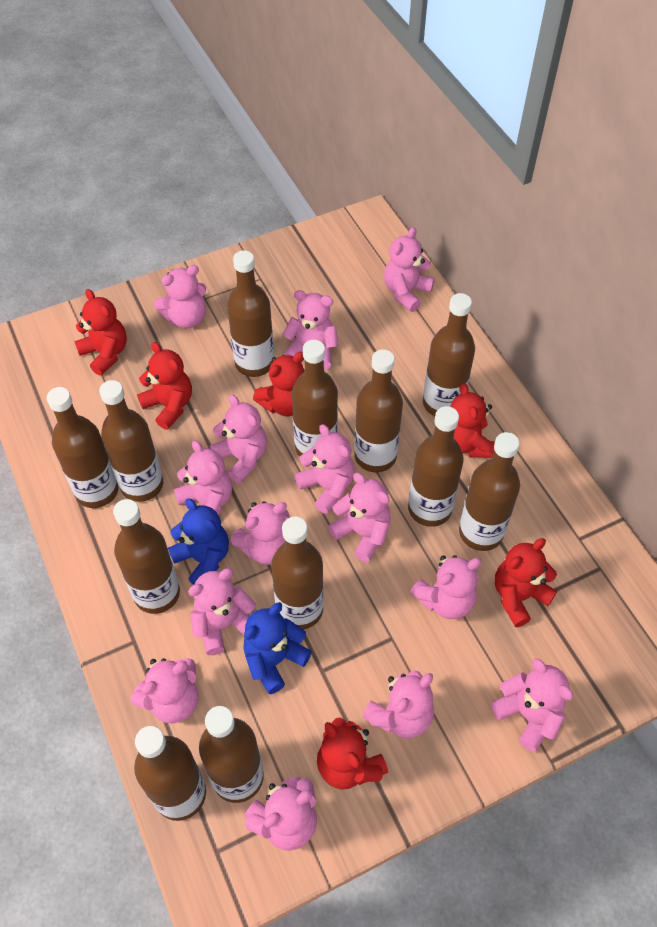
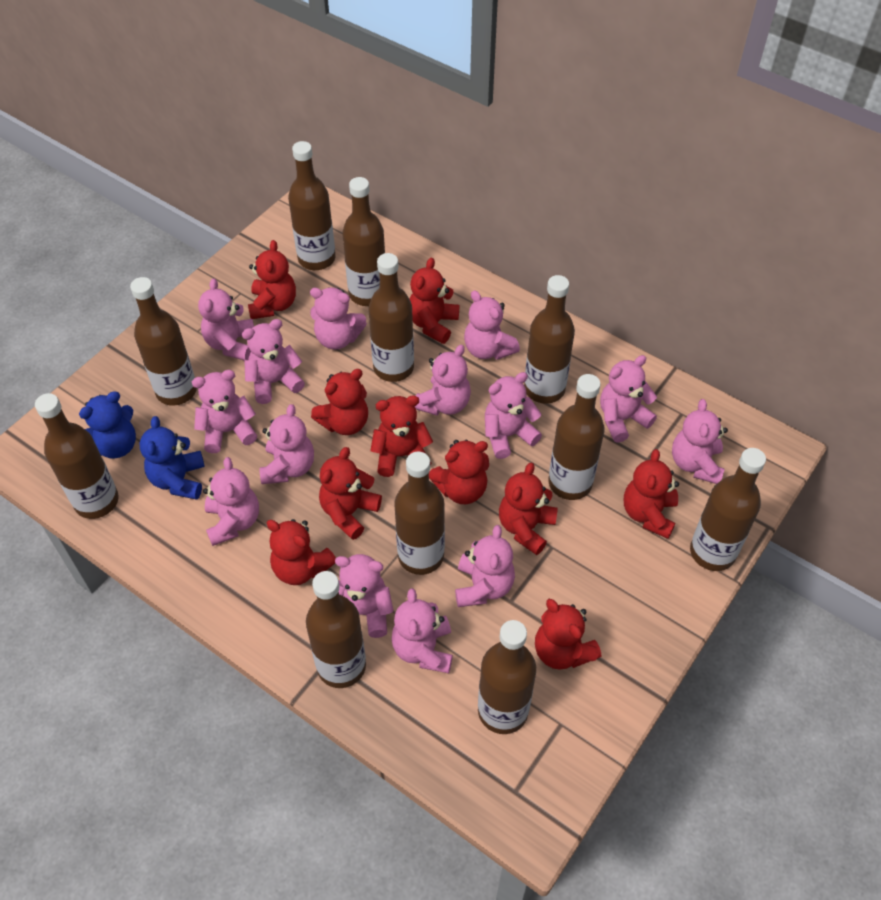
brown bottle: [47,387,118,508] [99,380,163,502] [113,499,180,614] [134,726,206,821] [199,706,264,803] [227,250,274,377] [271,516,324,630] [292,340,338,457] [354,349,403,472] [408,406,464,527] [423,293,475,416] [459,432,520,551] = 12 -> [35,393,119,519] [130,277,197,406] [288,141,335,270] [306,571,366,688] [342,177,385,306] [368,253,414,382] [394,452,445,575] [478,620,536,734] [524,275,575,404] [549,374,605,500] [690,448,766,571] = 11
red teddy bear: [74,289,127,375] [137,342,192,430] [253,352,305,416] [317,718,388,790] [450,383,495,458] [495,538,557,627] = 6 -> [248,240,296,319] [266,519,336,585] [311,369,368,435] [319,447,382,540] [370,395,433,477] [410,258,459,344] [429,439,489,504] [499,463,558,555] [535,599,601,669] [624,449,679,539] = 10

